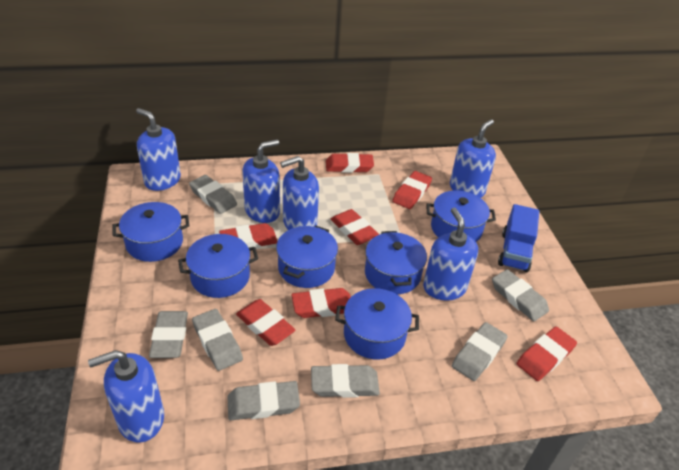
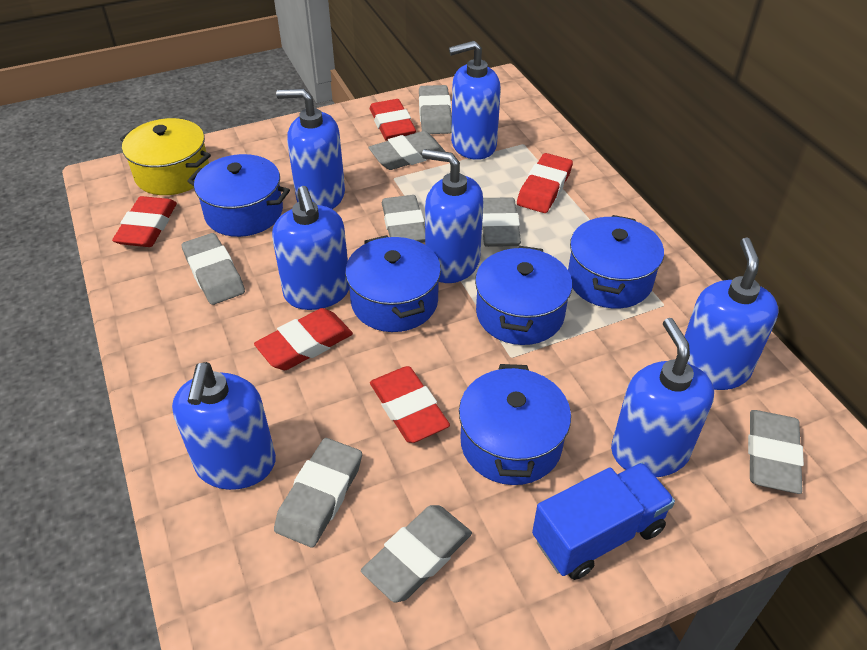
blue pot: [113,202,189,262] [178,234,258,298] [276,225,338,288] [335,288,419,360] [365,231,427,294] [426,191,496,242] = 6 -> [187,154,290,237] [345,235,441,332] [459,364,571,485] [475,246,572,345] [568,215,664,308] = 5
blue soap dispenser: [88,350,164,443] [136,108,181,191] [242,140,280,223] [280,156,319,230] [423,208,478,301] [450,119,496,198] = 6 -> [172,362,276,490] [272,186,349,310] [276,88,345,209] [422,149,483,283] [449,41,501,160] [611,318,714,477] [684,238,779,390] = 7
grey eraser: [149,311,188,358] [189,175,237,214] [192,309,243,371] [228,381,300,420] [311,364,380,398] [452,322,508,381] [492,269,549,321] = 7 -> [182,233,245,305] [274,438,362,547] [361,505,472,603] [368,131,445,170] [382,195,425,243] [419,85,452,134] [482,197,521,247] [748,410,804,494] = 8
red eraser: [219,223,278,248] [236,299,295,346] [291,288,351,318] [326,153,374,173] [331,209,379,245] [392,171,432,209] [516,326,577,381] = 7 -> [112,196,177,247] [254,308,353,370] [370,99,416,141] [370,366,450,443] [517,153,573,213] = 5
yellow pot: none = 0 -> [120,118,211,195] = 1

